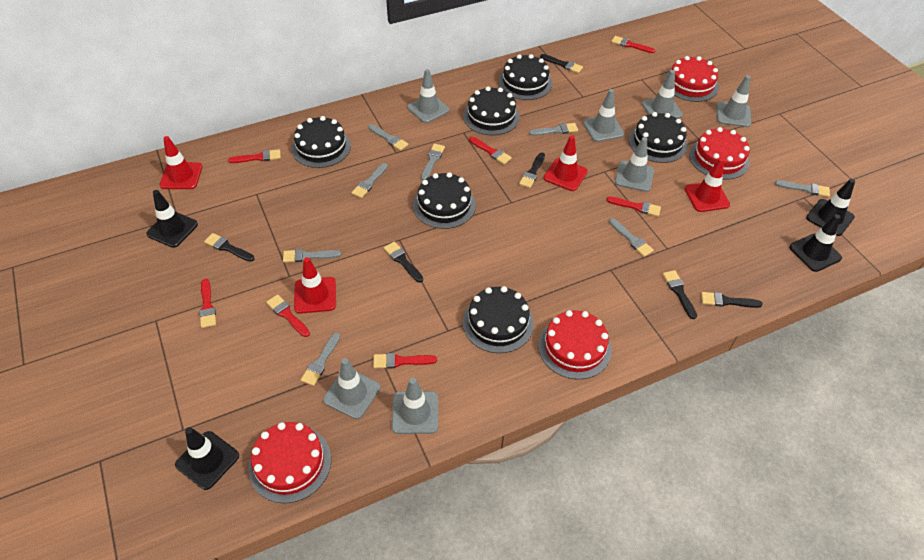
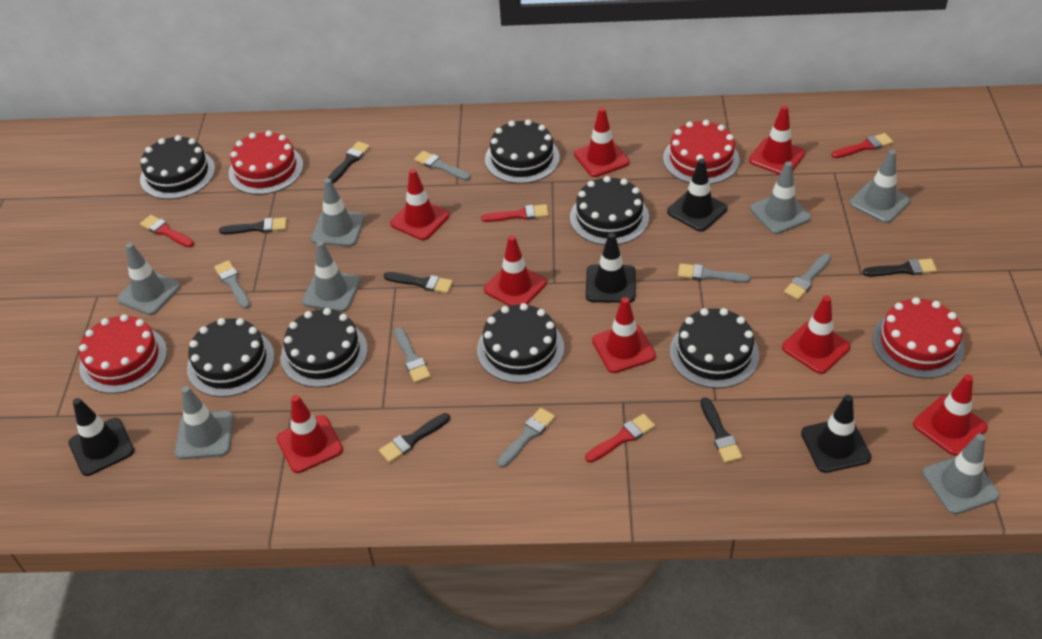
black cake: [292,116,351,168] [413,172,476,229] [463,86,520,135] [463,286,534,353] [498,54,552,100] [629,112,688,163] = 6 -> [140,135,215,199] [187,318,275,397] [281,308,368,388] [477,303,564,383] [485,120,560,184] [570,176,649,245] [670,308,759,388] = 7
grey brush: [283,249,341,262] [301,332,340,386] [352,163,388,198] [368,124,409,151] [421,144,445,180] [529,123,578,136] [609,218,654,257] [775,180,830,197] = 8 -> [214,260,250,309] [394,327,431,383] [414,151,471,181] [497,408,555,467] [678,264,751,283] [784,254,831,300] = 6
red brush: [199,279,216,328] [228,149,281,163] [266,294,310,337] [373,353,437,369] [469,137,512,164] [606,196,661,216] [611,36,655,53] = 7 -> [140,215,194,247] [481,204,549,222] [585,414,655,463] [831,133,893,158] = 4
red traffic cone: [160,136,202,189] [294,257,336,314] [544,135,588,191] [685,158,730,212] = 4 -> [277,395,343,473] [390,169,450,240] [484,235,547,306] [574,107,630,177] [592,297,656,373] [749,105,805,175] [782,295,851,374] [913,374,988,456] = 8

